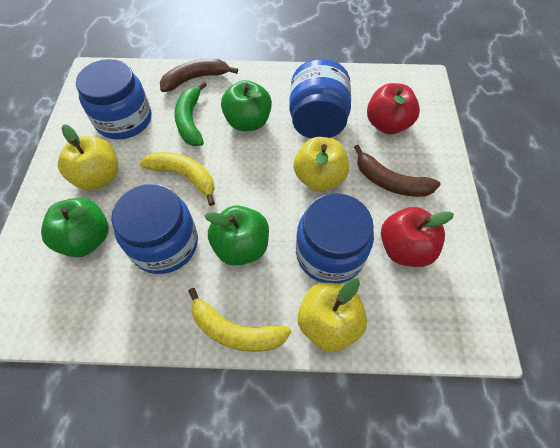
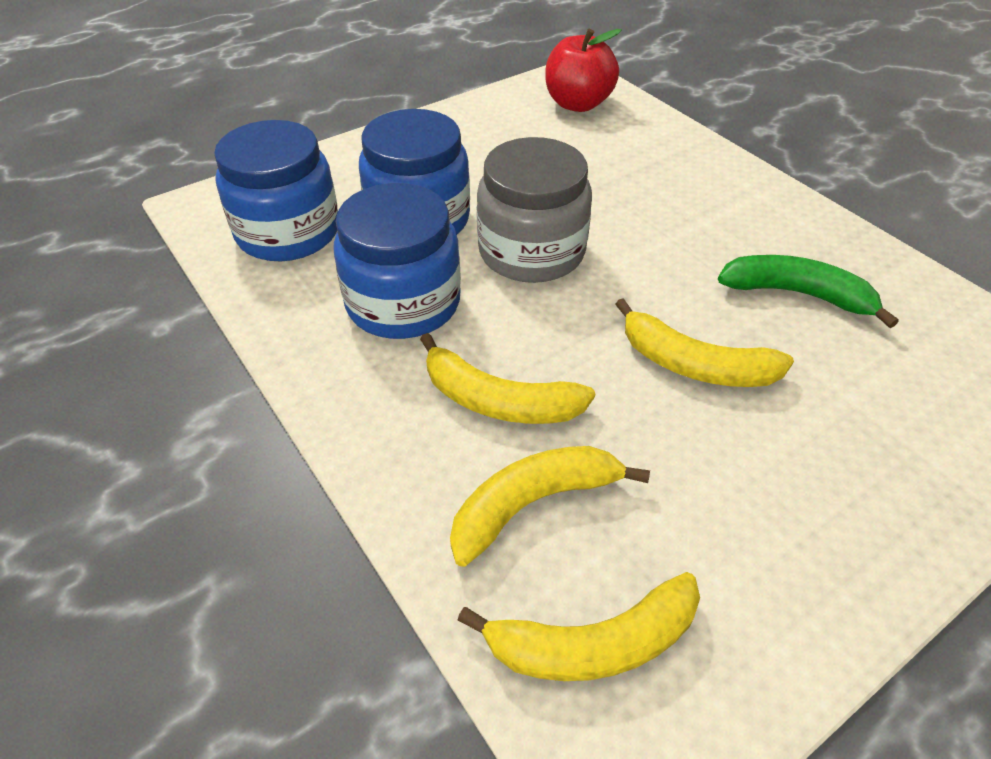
blue jar: [76,59,152,140] [111,184,198,274] [289,59,351,138] [296,194,374,284] = 4 -> [214,120,338,261] [333,183,461,339] [359,109,470,235] = 3
brown banana: [160,59,238,92] [354,145,440,197] = 2 -> none = 0
green apple: [41,198,109,257] [204,205,269,266] [221,80,272,131] = 3 -> none = 0
grey jar: none = 0 -> [477,137,592,283] = 1
red apple: [367,83,420,134] [381,207,454,267] = 2 -> [545,29,622,112] = 1
yellow apple: [58,124,118,191] [293,137,349,191] [298,278,367,352] = 3 -> none = 0
yellow banana: [139,152,215,206] [188,288,291,352] = 2 -> [420,333,595,424] [450,446,650,567] [458,572,700,681] [616,298,794,387] = 4

